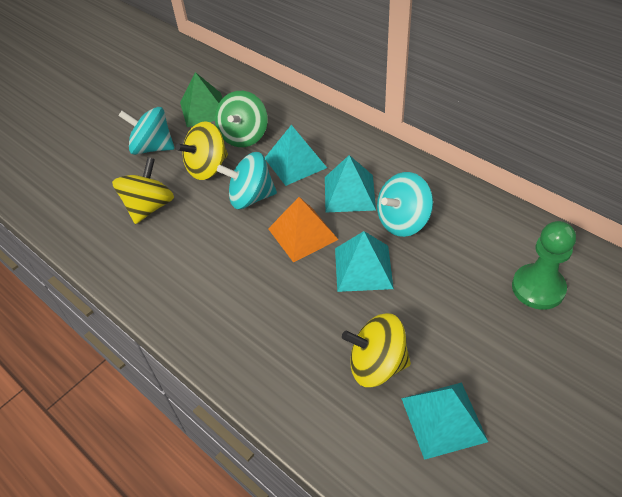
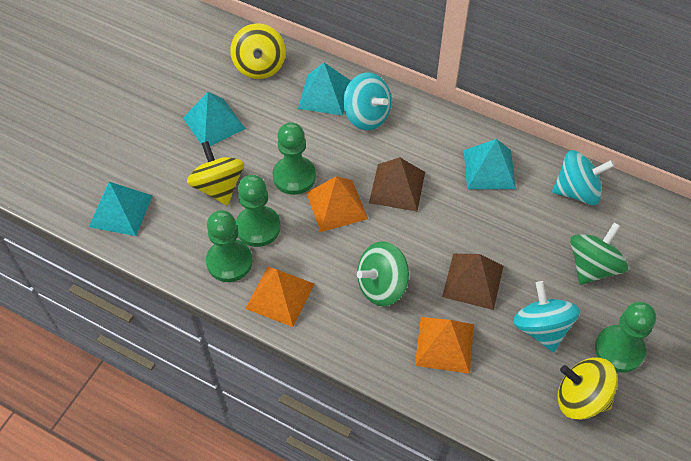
brown pyramid: none = 0 -> [369,157,425,211] [442,254,503,310] = 2
green pawn: [512,221,576,310] = 1 -> [206,210,253,282] [236,175,281,247] [273,122,316,195] [595,301,656,373] = 4
green pyramid: [180,72,222,127] = 1 -> none = 0
green spinning top: [215,91,268,147] = 1 -> [357,241,409,306] [570,223,628,285] = 2
orange pyramid: [268,197,339,263] = 1 -> [245,267,314,327] [306,176,368,232] [415,317,474,374] = 3

